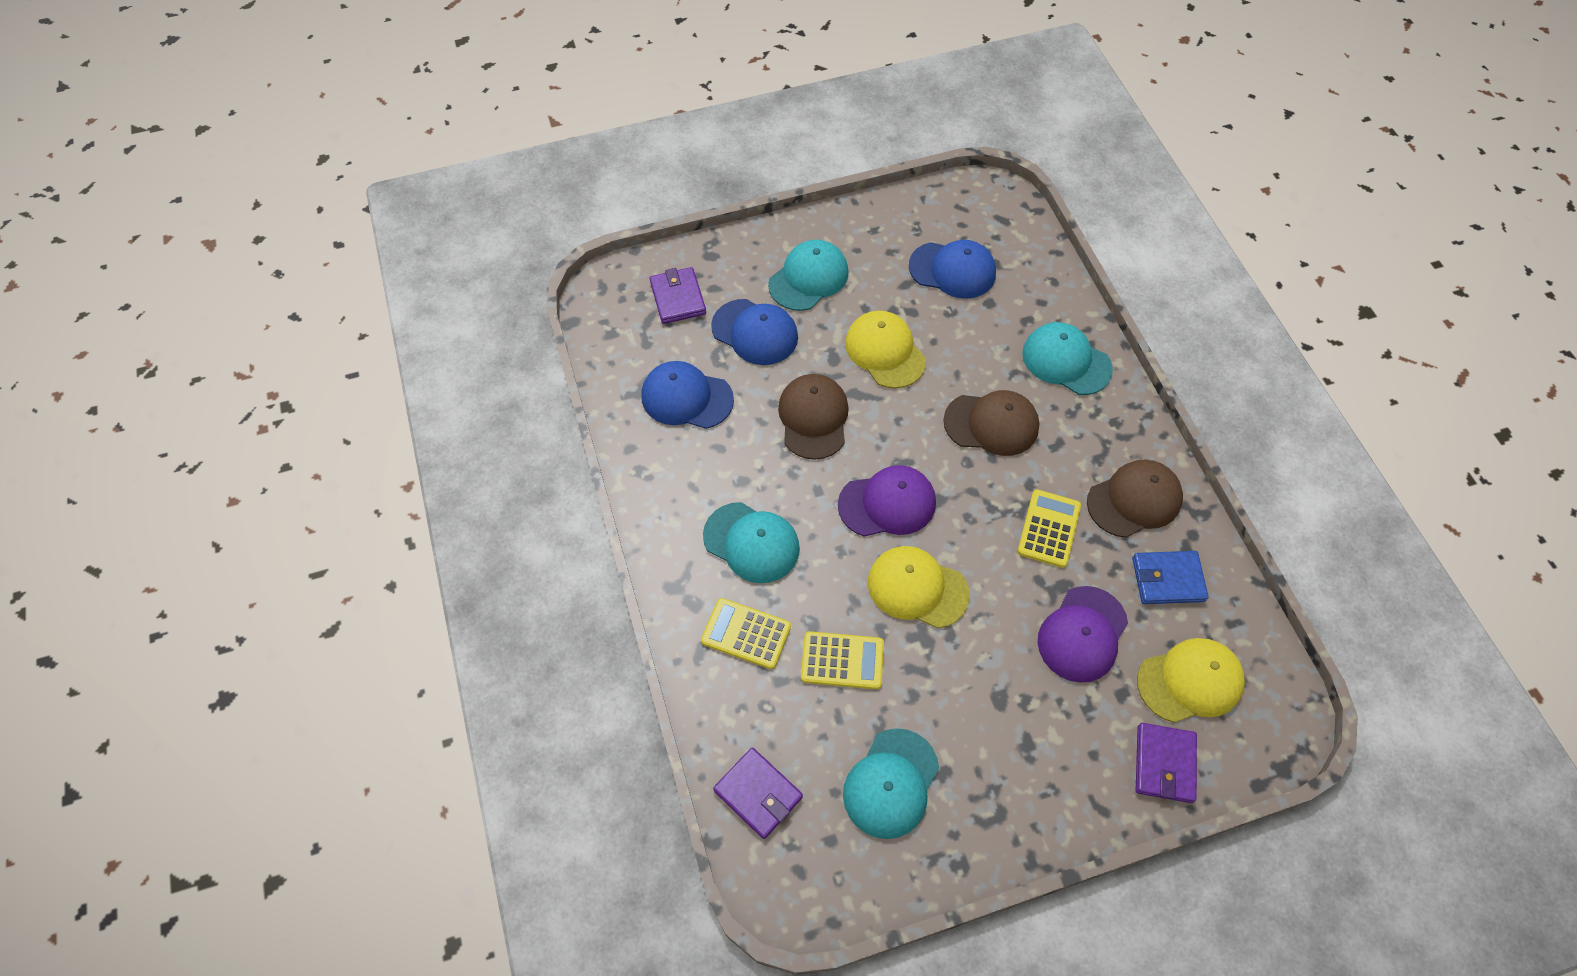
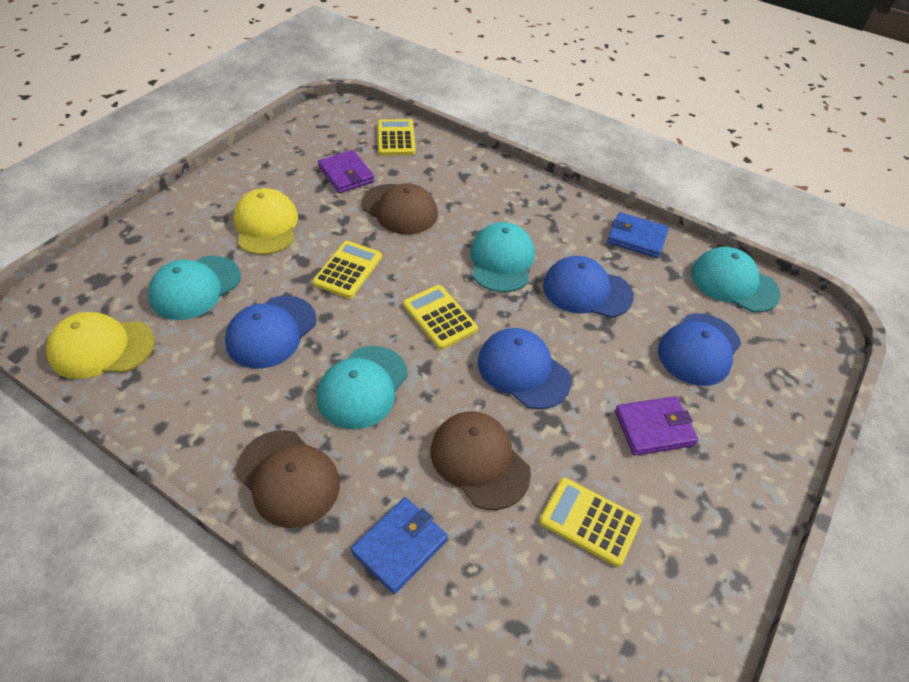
blue cap: [641,361,734,429] [711,299,798,365] [909,240,996,299] = 3 -> [225,296,317,369] [478,328,571,409] [543,256,633,318] [658,313,741,386] = 4
blue wallet: [1132,551,1209,604] = 1 -> [351,497,448,594] [607,212,669,258] = 2
purple cap: [838,465,936,536] [1038,586,1128,683] = 2 -> none = 0
purple wallet: [650,267,706,324] [713,748,803,839] [1136,723,1197,803] = 3 -> [318,150,375,193] [615,396,698,456] = 2
yellow calculator: [701,598,791,669] [801,631,884,689] [1017,490,1081,568] = 3 -> [313,241,382,298] [378,119,416,156] [403,285,478,349] [540,478,641,567] = 4
yellow cap: [845,311,926,388] [868,546,970,628] [1137,638,1245,723] = 3 -> [46,312,155,379] [233,188,298,255] = 2

